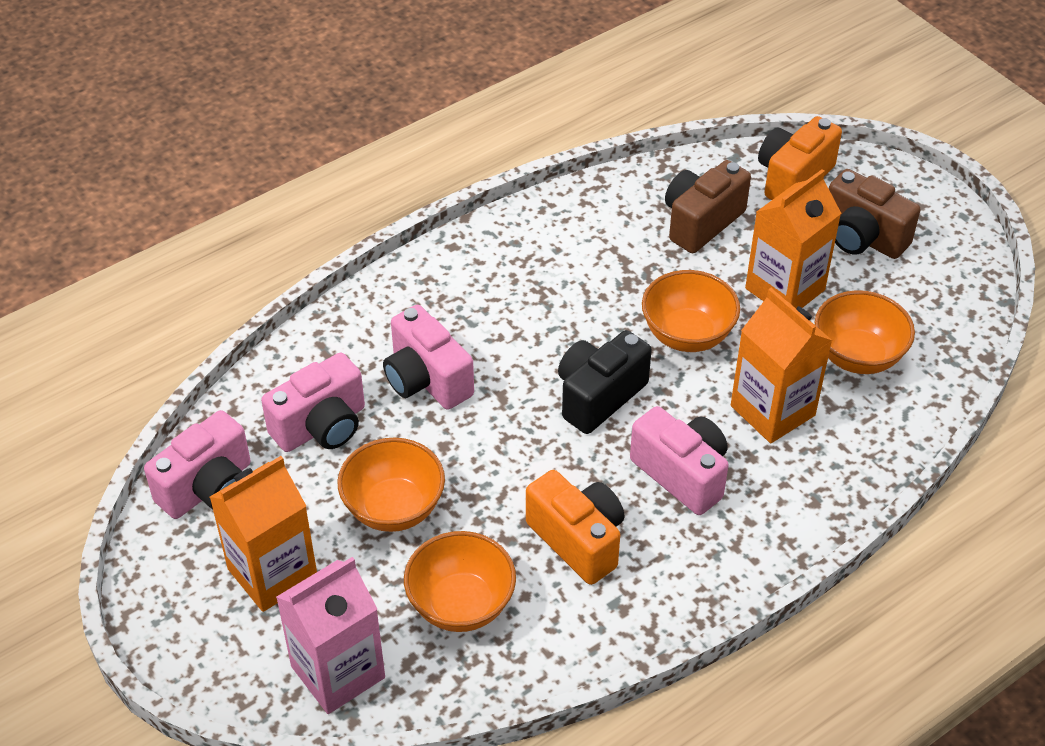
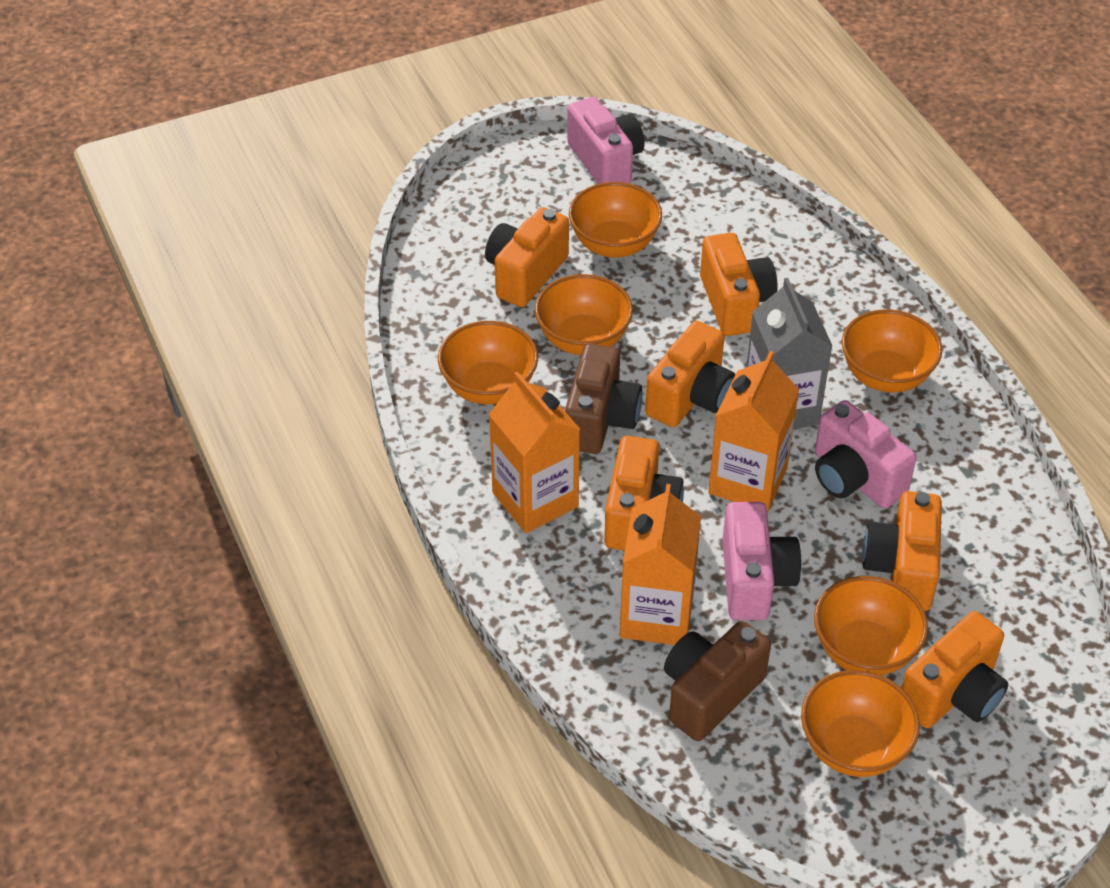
black camera: [558,330,652,434] = 1 -> none = 0
grey carton: none = 0 -> [746,278,832,429] = 1
orange bowl: [338,438,445,532] [404,531,516,632] [642,270,740,352] [815,290,915,374] = 4 -> [438,321,538,404] [535,274,633,355] [569,182,662,258] [801,670,920,777] [814,576,928,675] [842,309,943,392] = 6
orange camera: [526,470,624,585] [758,116,842,200] = 2 -> [485,207,569,307] [604,436,684,551] [645,321,735,427] [700,233,778,336] [862,491,942,611] [902,611,1008,728] = 6
pink camera: [144,410,251,519] [261,353,365,452] [383,305,474,410] [630,406,729,515] = 4 -> [567,97,645,184] [722,502,801,620] [815,400,916,508] = 3
pink carton: [276,557,385,714] = 1 -> none = 0

